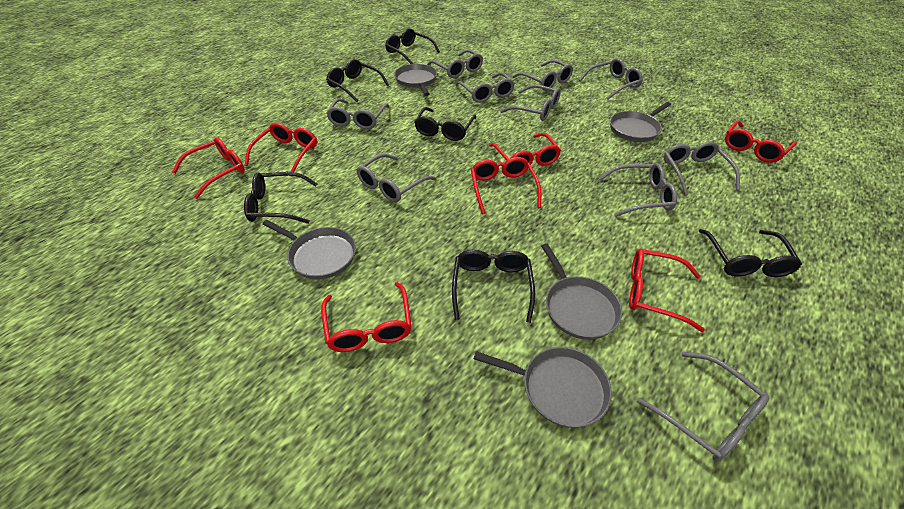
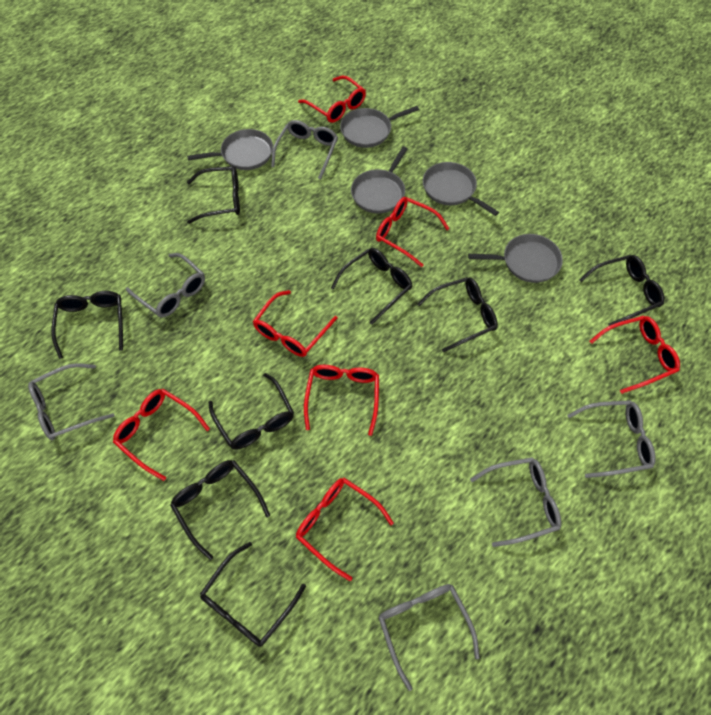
black glasses: [244,172,318,224] [326,59,389,102] [385,28,440,64] [414,107,476,141] [452,250,535,323] [699,229,802,277] = 6 -> [51,291,123,359] [170,460,270,560] [187,166,240,224] [200,542,306,647] [209,373,294,450] [331,248,412,324] [417,277,498,352] [579,255,665,326] = 8
grey glasses: [326,98,390,129] [356,154,436,202] [427,50,483,78] [455,72,515,103] [500,85,561,121] [513,60,573,91] [579,58,643,100] [599,163,677,217] [637,352,769,462] [663,142,740,195] = 10 -> [28,363,115,440] [126,253,205,318] [271,120,338,180] [379,584,480,691] [470,457,561,547] [567,400,656,478] = 6

